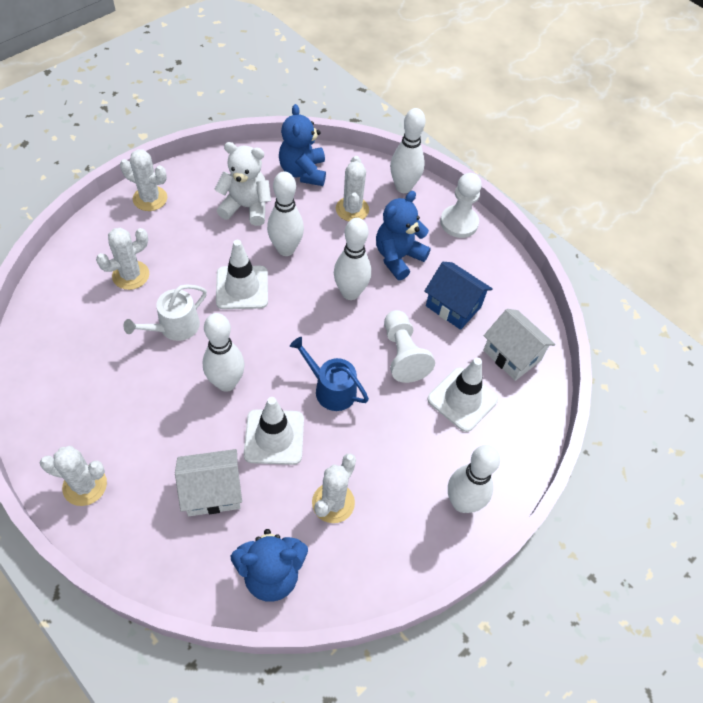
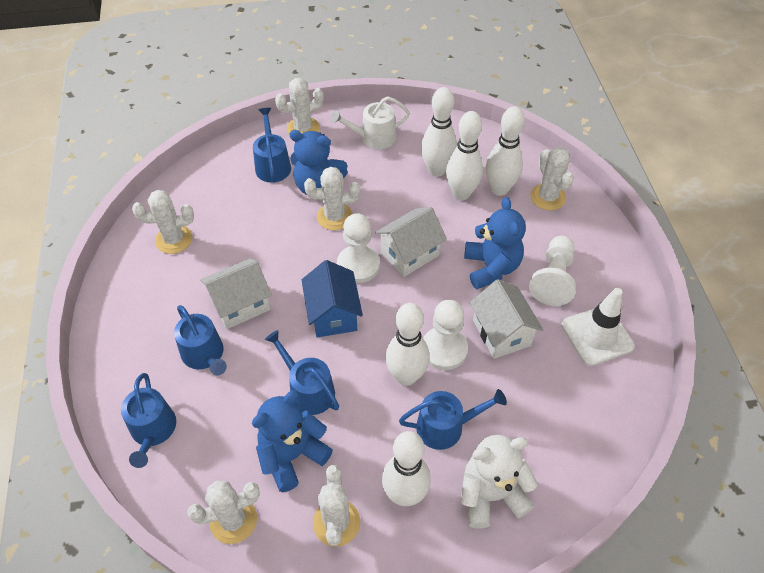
blue watering can: [290,337,369,411] = 1 -> [121,373,176,468] [174,305,227,375] [253,108,291,183] [265,330,339,415] [399,389,507,450] = 5
white cactus: [40,446,107,506] [96,228,149,290] [120,149,167,211] [312,454,356,523] [336,156,369,221] = 5 -> [132,190,194,254] [187,480,260,544] [275,78,323,134] [304,167,360,230] [313,465,360,547] [530,147,574,210] = 6
white house: [175,449,242,516] [483,309,555,381] = 2 -> [200,258,272,329] [375,207,447,277] [470,279,543,359] = 3
white pawn: [384,310,435,383] [440,173,482,238] = 2 -> [337,213,380,283] [423,300,468,370] [529,236,576,306] = 3
white traffic cone: [216,240,268,309] [244,397,304,465] [427,358,498,432] = 3 -> [561,288,635,366] = 1

